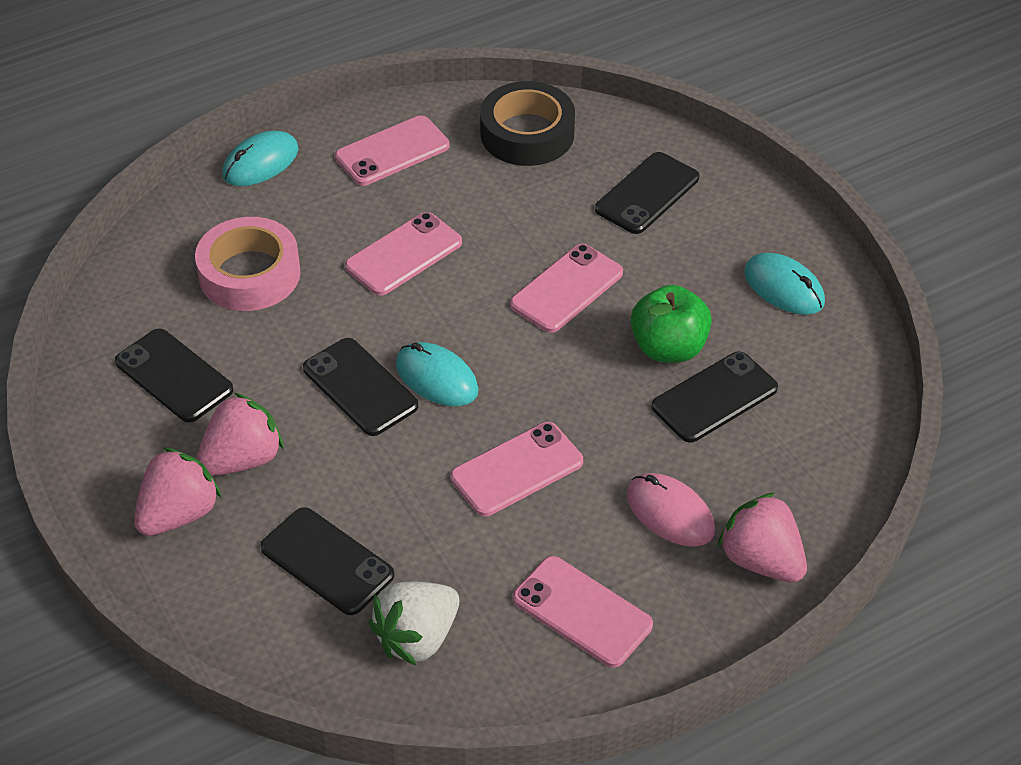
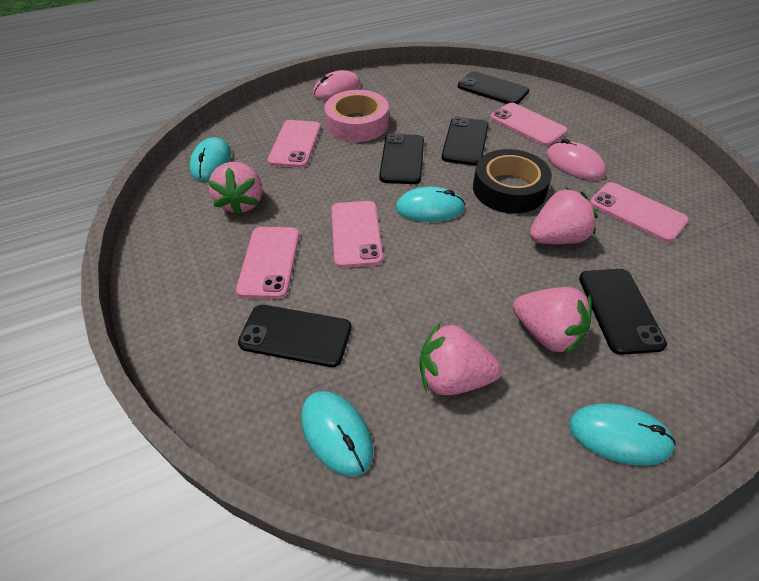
green apple: [631,285,712,363] = 1 -> none = 0
pink mouse: [627,473,715,547] = 1 -> [313,70,360,100] [547,139,606,180] = 2
pink strawberry: [134,447,222,536] [196,393,284,476] [717,492,807,583] = 3 -> [208,162,262,216] [420,323,502,395] [513,287,592,355] [530,188,598,244] = 4
turquoise mouse: [222,131,299,186] [396,342,479,406] [744,253,825,315] = 3 -> [190,137,231,181] [301,391,373,476] [396,187,465,222] [569,404,676,466] = 4
white strawberry: [369,582,459,665] = 1 -> none = 0

